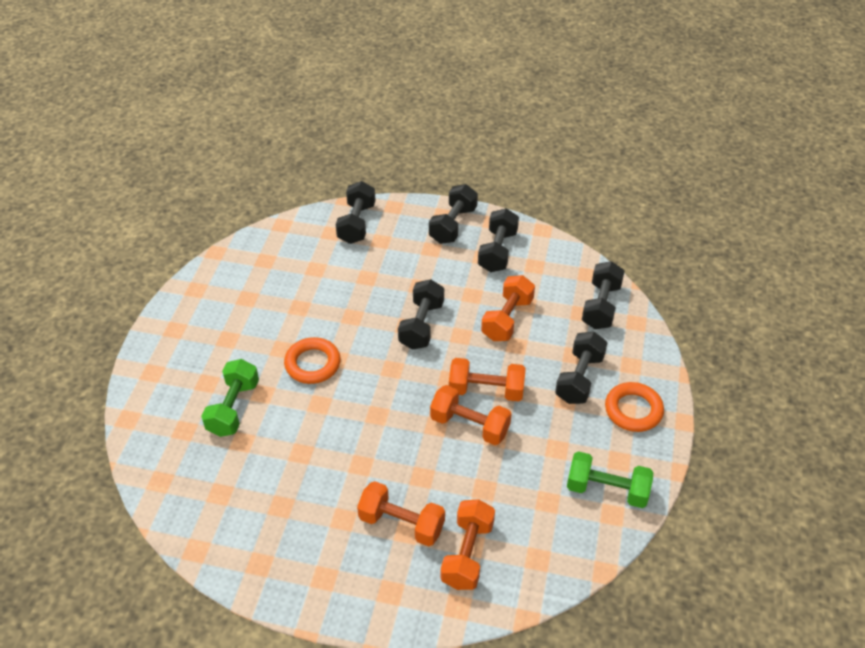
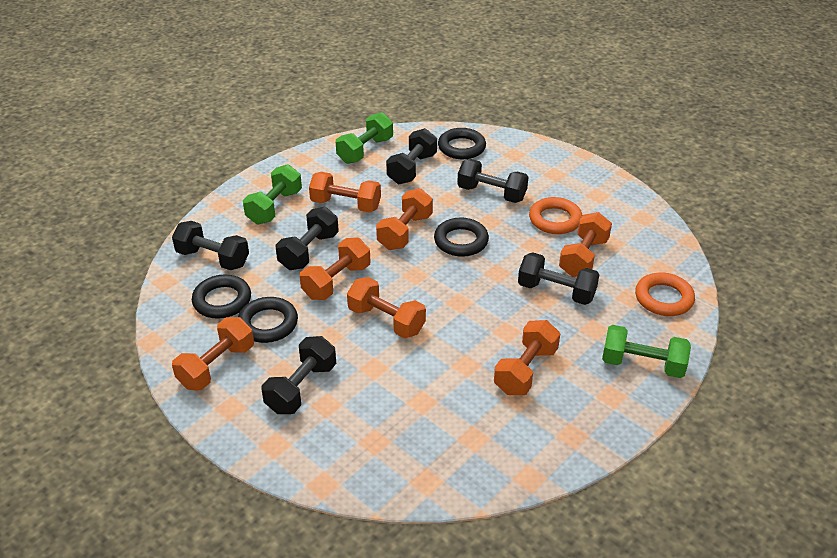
black ring: none = 0 -> [192,275,251,319] [238,297,298,343] [434,218,489,257] [438,128,486,159] = 4
green dumbbell: [201,359,259,437] [567,451,653,508] = 2 -> [243,164,302,225] [336,113,393,164] [602,325,691,378] = 3
orange dumbbell: [357,481,445,547] [430,385,512,445] [441,499,495,590] [449,358,526,402] [481,275,535,341] = 5 -> [172,317,254,390] [300,237,370,300] [309,172,381,212] [347,277,426,338] [376,188,433,250] [494,320,560,395] [559,212,612,277] = 7

